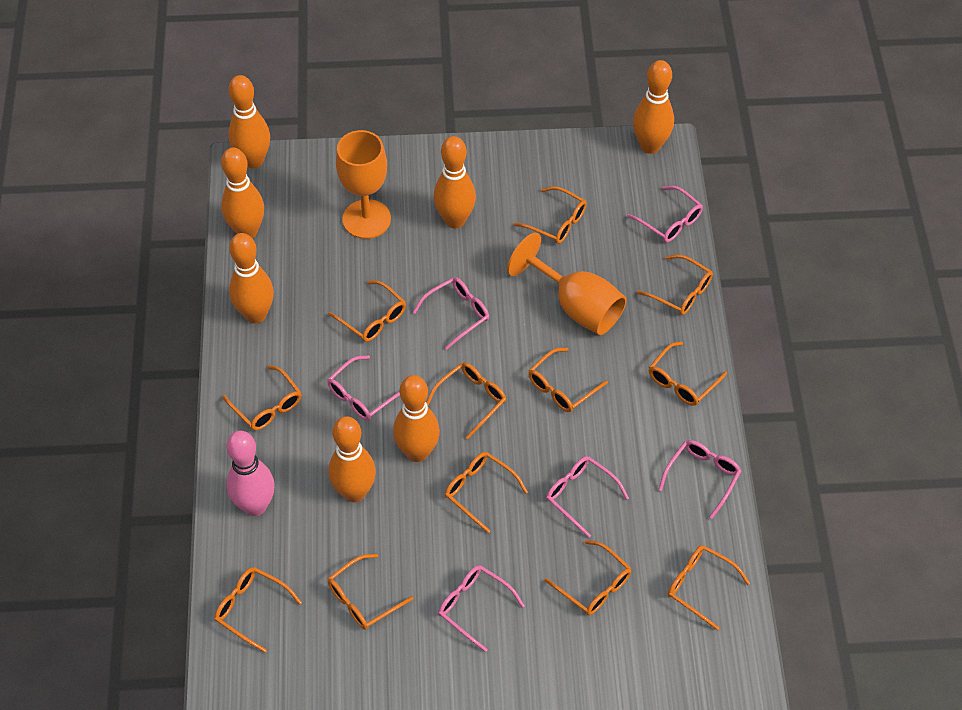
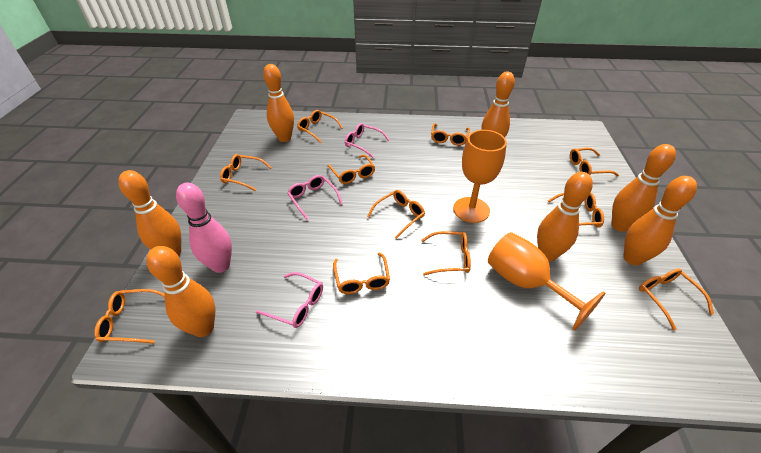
orange glasses: [214,567,302,653] [222,365,301,430] [328,281,406,342] [328,554,413,630] [426,362,506,439] [445,452,528,533] [514,186,587,244] [528,348,608,412] [545,540,632,615] [637,255,713,315] [649,342,727,406] [668,545,750,631] = 12 -> [94,289,165,344] [220,154,272,191] [297,110,343,143] [327,154,375,184] [333,252,390,294] [367,190,425,239] [421,231,471,275] [431,123,470,146] [548,193,604,228] [570,148,619,177] [639,269,714,330] = 11
pink glasses: [327,355,400,420] [413,277,489,350] [438,565,525,652] [546,456,629,538] [627,186,703,242] [658,440,741,519] = 6 -> [256,272,323,328] [287,175,343,220] [345,123,390,158] = 3

